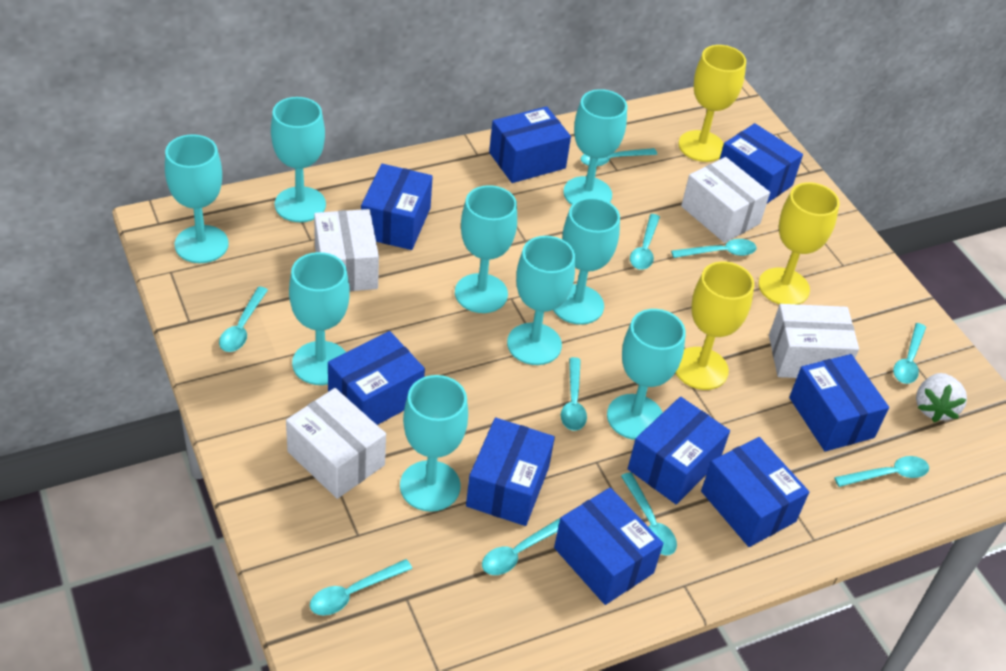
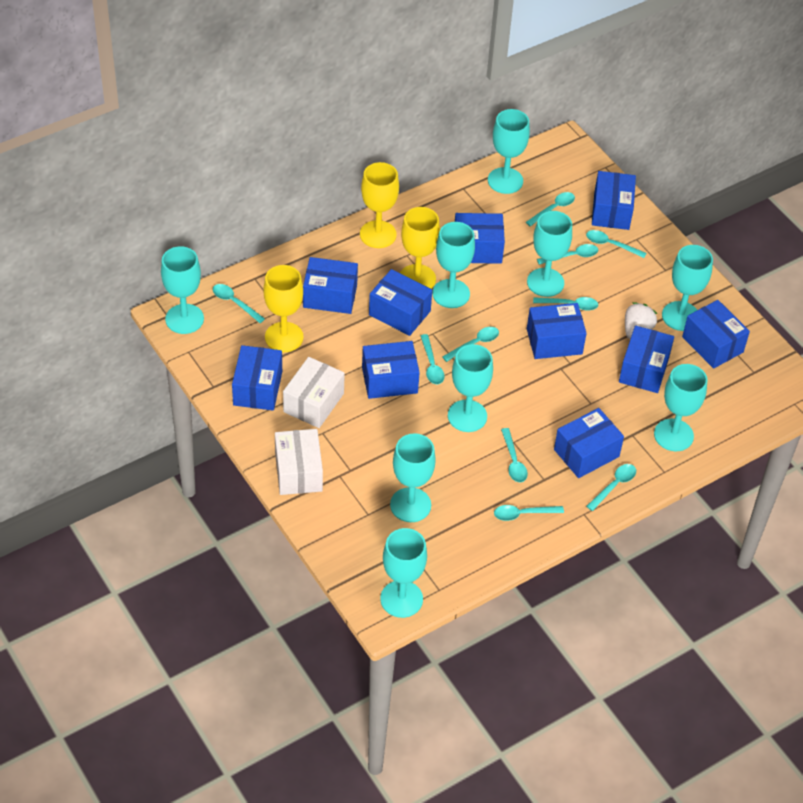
blue box: [328,331,425,425] [361,164,433,250] [466,418,555,526] [489,106,571,183] [554,487,663,605] [628,397,730,505] [701,437,809,547] [719,123,803,203] [789,354,889,451] = 9 -> [232,345,282,411] [303,257,358,314] [362,341,420,399] [369,269,432,336] [455,213,505,264] [527,303,587,359] [554,408,624,478] [592,171,636,230] [619,326,674,393] [682,300,750,369] = 10
white box: [286,388,386,499] [314,209,379,292] [681,157,770,243] [769,304,859,378] = 4 -> [275,429,323,495] [283,357,345,428] = 2

